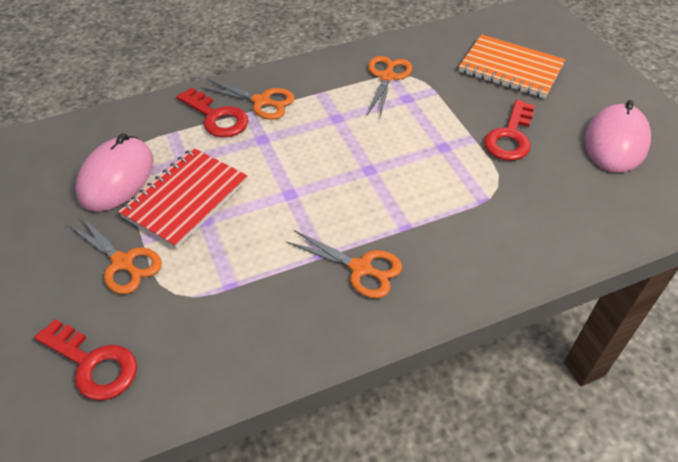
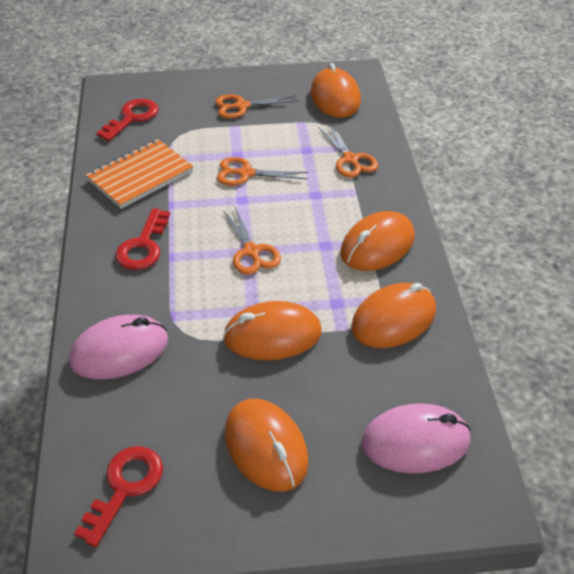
orange mouse: none = 0 -> [223,301,322,360] [225,399,309,492] [311,63,361,118] [340,211,415,271] [351,283,436,348] = 5
red notebook: [118,148,248,249] = 1 -> none = 0

